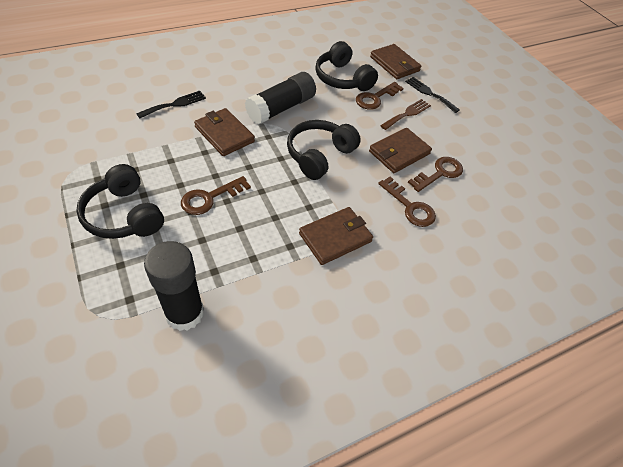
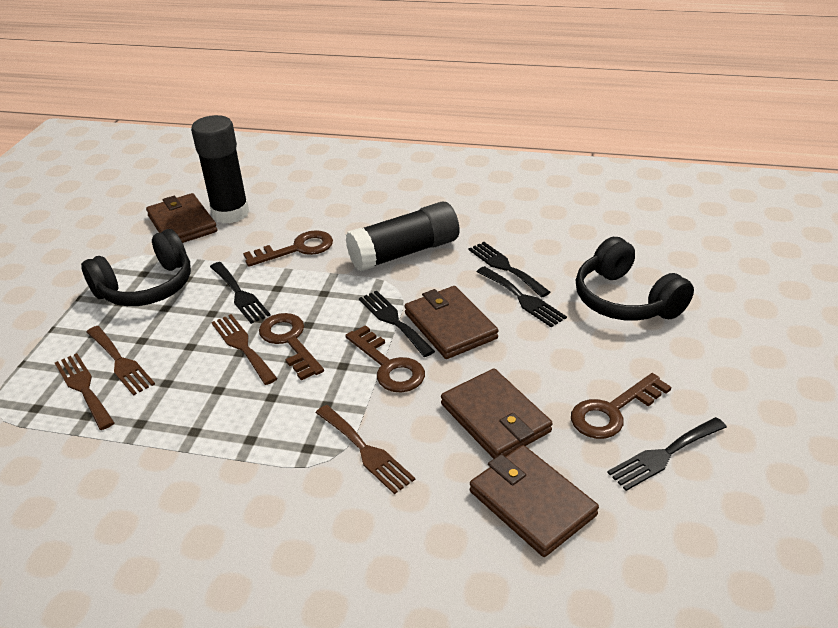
black fork: [136,91,206,118] [405,77,460,113] = 2 -> [210,262,271,324] [359,291,435,357] [469,242,550,298] [477,266,567,327] [607,417,727,491] = 5
black headphones: [76,164,164,239] [287,120,361,180] [315,41,378,91] = 3 -> [81,229,191,306] [576,237,694,321] = 2
brown fork: [380,99,431,130] = 1 -> [55,353,115,430] [87,326,155,396] [211,314,278,385] [316,405,415,494] = 4

